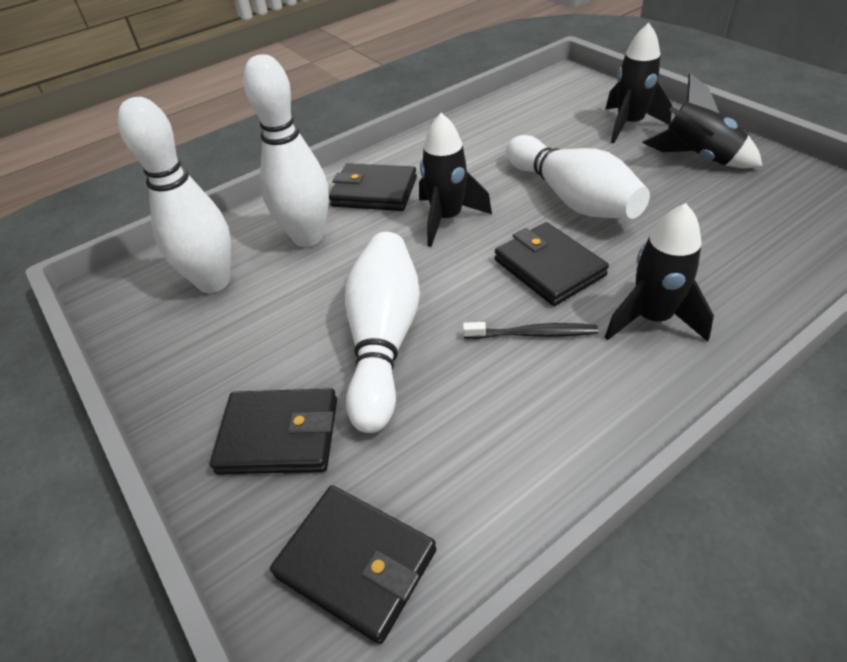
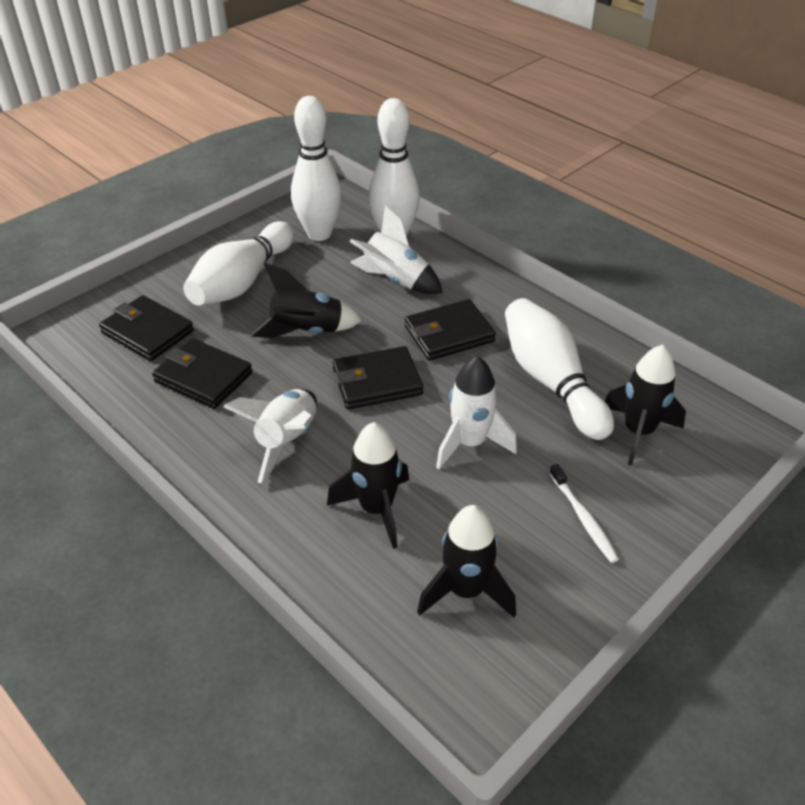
black toothbrush: [463,322,598,339] = 1 -> none = 0
white rocket: none = 0 -> [223,389,317,483] [350,206,443,294] [436,356,517,469] = 3
white toothbrush: none = 0 -> [549,464,619,563] = 1

